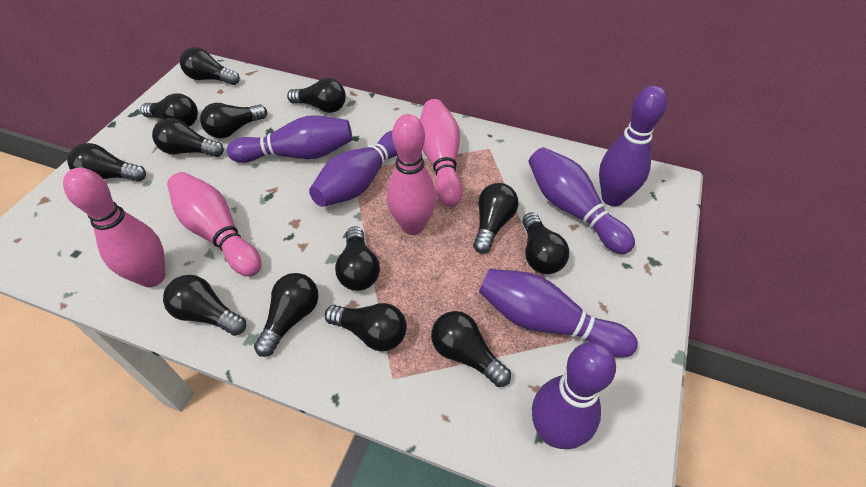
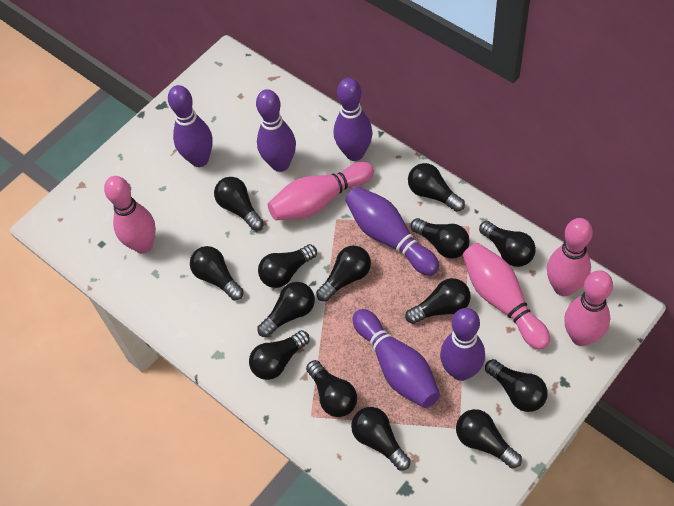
black light bulb: [67,143,146,182] [140,93,198,127] [152,118,224,157] [163,275,246,336] [180,47,240,85] [200,103,267,138] [254,273,318,357] [287,78,346,113] [325,303,407,351] [335,226,380,291] [431,311,511,387] [473,183,518,254] [522,212,569,274] = 13 -> [190,246,244,300] [214,177,263,230] [249,330,310,380] [257,282,315,337] [258,244,317,288] [306,360,357,417] [316,246,371,302] [351,407,411,471] [405,278,471,324] [408,163,465,212] [410,218,470,259] [456,409,522,469] [479,221,536,267] [485,359,548,412] = 14
pink bowling pin: [63,168,165,287] [167,172,261,277] [387,114,436,235] [420,99,463,207] = 4 -> [104,176,156,254] [268,161,374,221] [463,243,550,350] [547,218,593,296] [564,270,613,346] = 5

